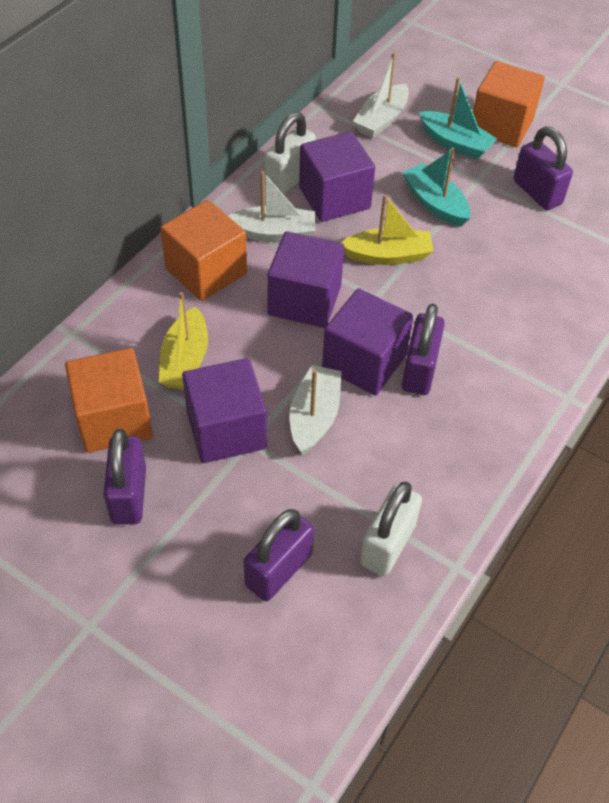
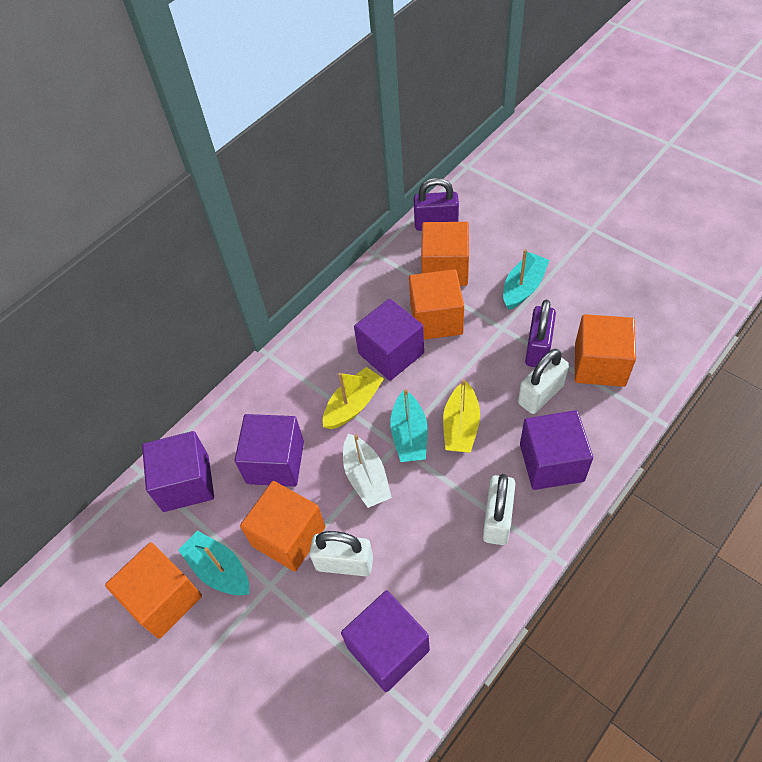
orange cube: [65,348,153,453] [160,200,247,301] [473,61,545,147] = 3 -> [105,542,202,639] [240,481,325,572] [409,269,464,340] [421,222,469,286] [575,314,636,387] = 5
purple cube: [182,358,267,463] [267,231,344,328] [299,131,375,222] [322,288,414,395] = 4 -> [142,431,214,512] [235,414,304,487] [341,590,430,692] [354,299,424,381] [520,410,593,490] = 5
purple padlock: [103,429,146,524] [244,509,314,601] [402,304,445,395] [514,127,573,210] = 4 -> [413,178,459,231] [525,300,556,367] = 2
turquoise boat: [402,148,470,227] [419,77,497,159] = 2 -> [178,530,249,595] [390,389,428,462] [503,249,549,310] = 3
white boat: [228,171,315,242] [290,365,342,454] [353,52,409,138] = 3 -> [343,434,392,508] = 1
white padlock: [265,112,316,194] [360,482,422,576] = 2 -> [310,531,373,576] [483,474,516,545] [518,349,569,414] = 3

